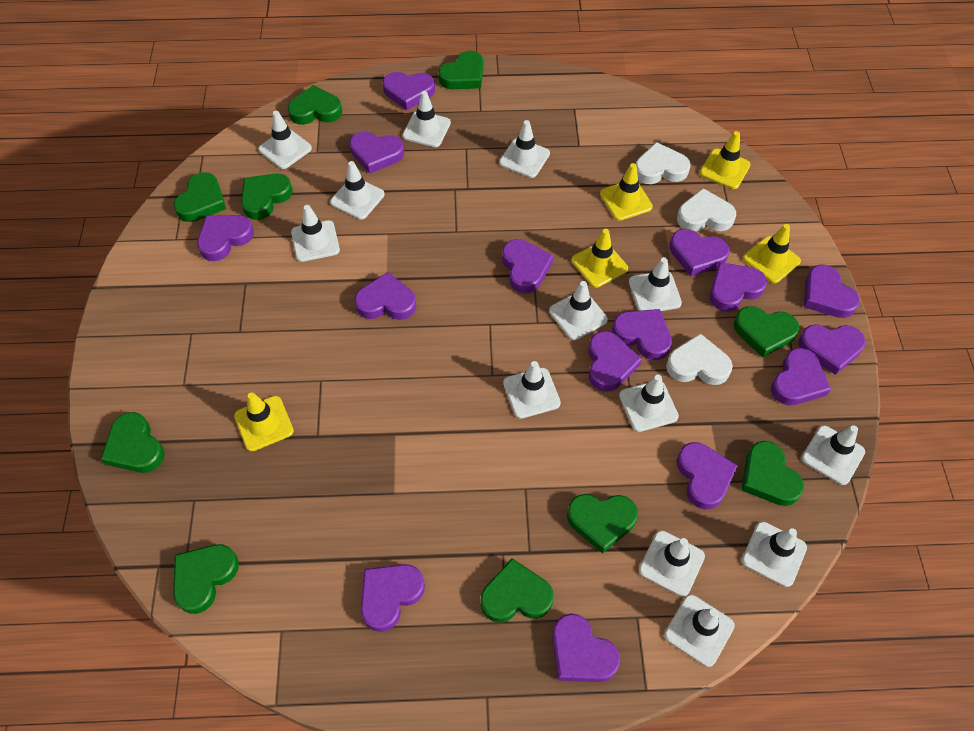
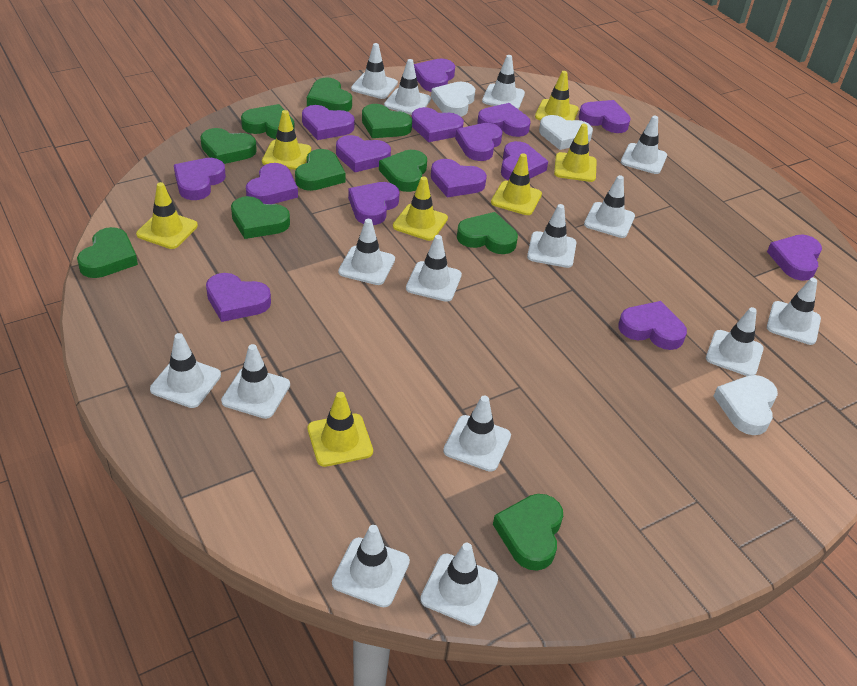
white traffic cone: [259,111,312,169] [291,205,340,262] [330,161,385,220] [403,91,451,147] [499,120,550,178] [503,361,561,419] [549,281,608,340] [619,375,679,432] [629,257,682,311] [639,530,705,597] [664,595,735,667] [742,522,807,587] [802,425,865,485] = 13 -> [150,333,221,408] [221,344,290,419] [332,525,410,607] [338,219,395,285] [351,43,398,99] [384,59,431,115] [406,235,462,302] [420,543,498,626] [443,396,511,472] [482,55,525,109] [527,204,577,268] [584,175,635,238] [621,116,667,174] [706,307,764,376] [767,278,821,345] = 15
yellow traffic cone: [234,392,294,451] [571,229,628,288] [600,163,653,221] [700,131,751,189] [743,224,801,283] = 5 -> [136,182,198,249] [262,110,311,170] [308,392,373,467] [393,176,448,241] [491,153,542,215] [535,71,579,120] [554,124,597,182] = 7

